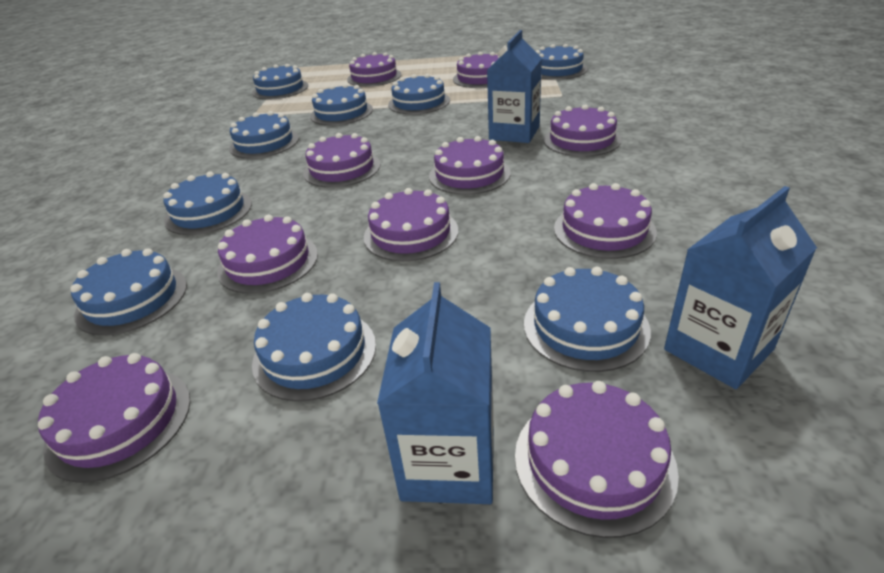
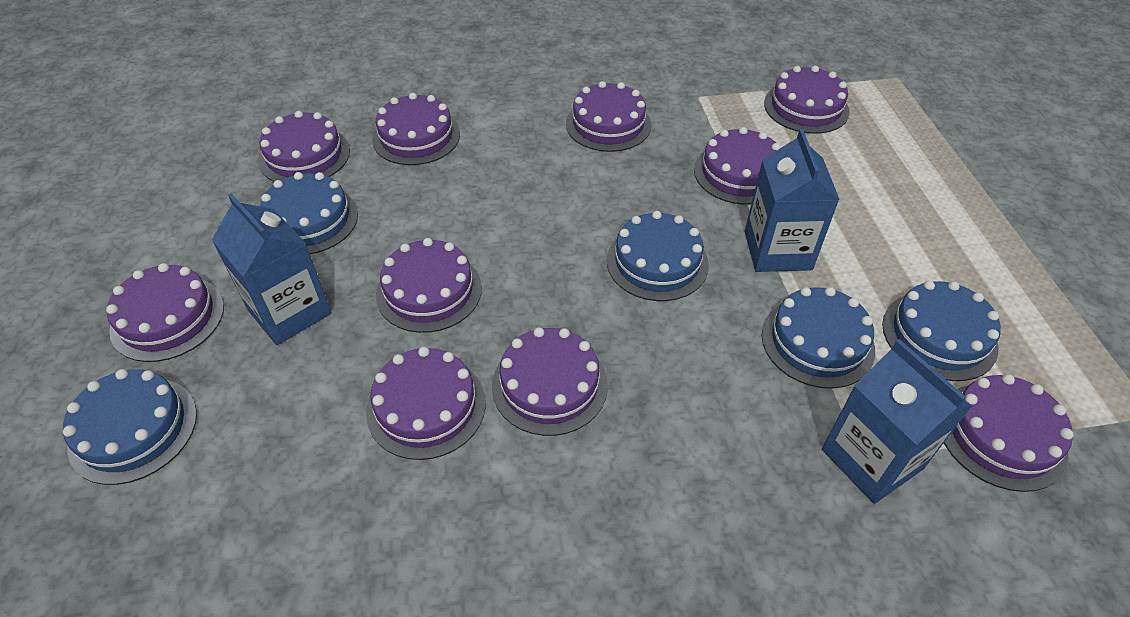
blue cake: [70,248,187,335] [163,171,252,235] [229,111,299,159] [252,64,308,99] [252,293,376,401] [310,84,373,125] [388,74,450,114] [524,267,651,372] [536,44,587,80] = 9 -> [63,369,197,485] [260,172,358,254] [607,211,709,301] [762,287,875,389] [882,281,1001,381] = 5

